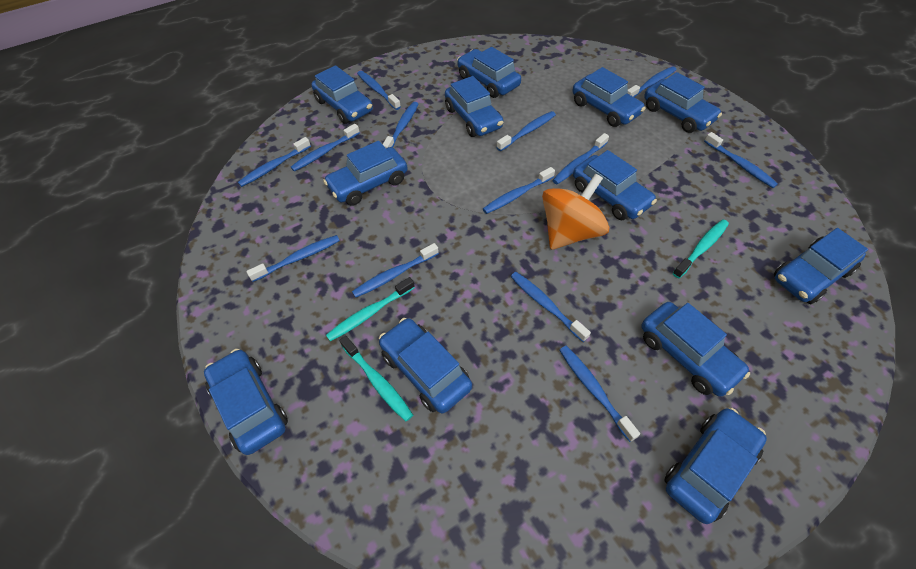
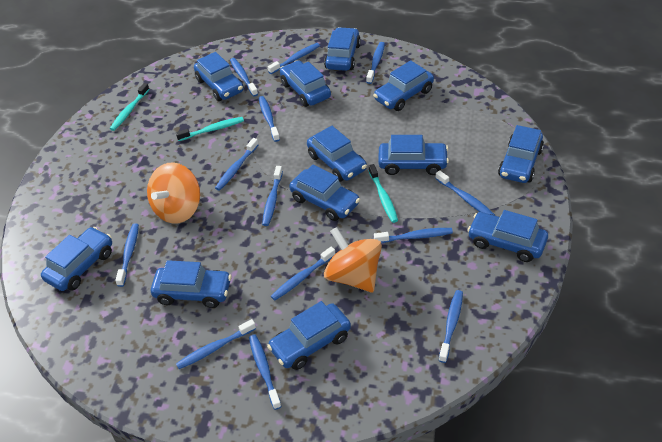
orange spinning top: [542,174,609,250] = 1 -> [147,162,200,224] [324,227,382,293] = 2

